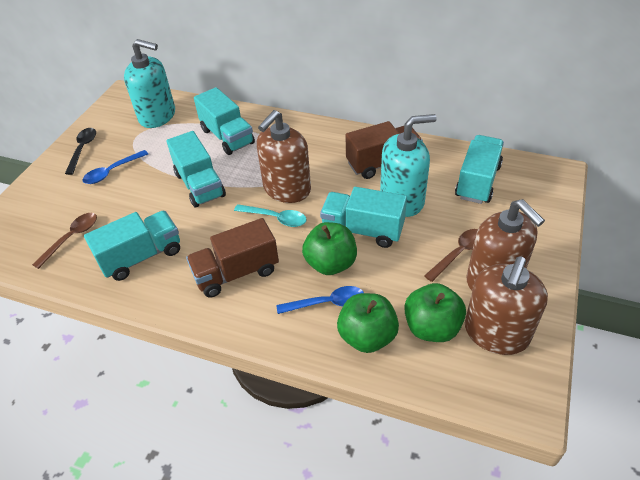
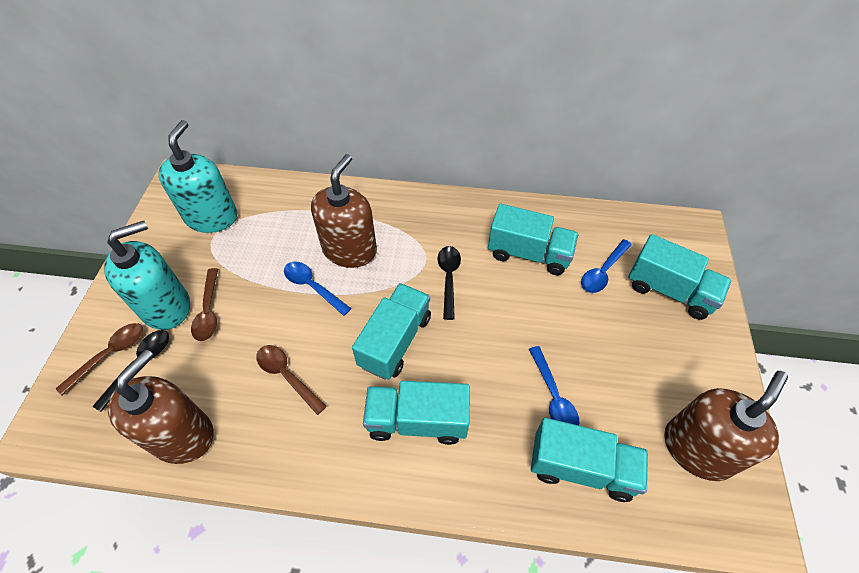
black spoon: [65,128,96,175] = 1 -> [92,330,169,412] [437,246,461,320] = 2
blue spoon: [82,150,148,184] [276,286,364,314] = 2 -> [284,262,351,316] [529,346,579,425] [581,239,632,293] = 3
brown spoon: [32,213,97,269] [424,229,478,282] = 2 -> [56,323,143,395] [191,268,218,341] [256,345,327,415] = 3
brown truck: [186,218,279,298] [346,121,423,179] = 2 -> none = 0
green apple: [302,222,357,275] [337,293,399,353] [404,283,466,342] = 3 -> none = 0
turquoise spoon: [234,204,307,227] = 1 -> none = 0

